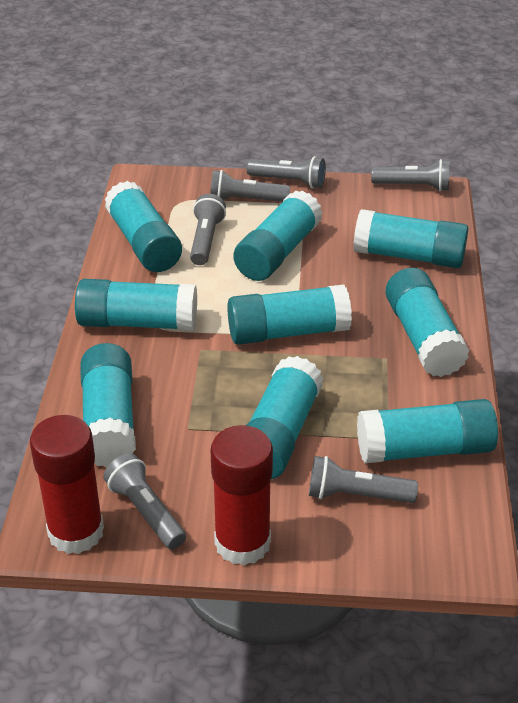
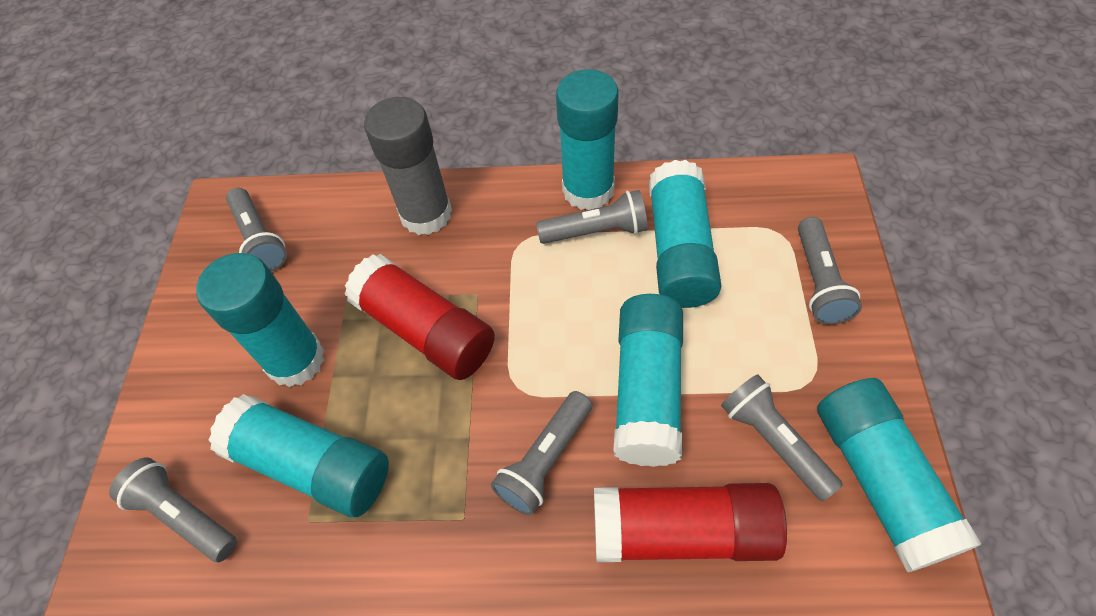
grey glue stick: none = 0 -> [364,97,452,235] = 1
turquoise glue stick: [75,279,197,331] [81,343,136,467] [105,181,182,272] [227,284,352,345] [233,190,323,281] [246,356,323,479] [353,209,468,268] [357,399,498,464] [385,268,469,377] = 9 -> [196,253,325,387] [208,394,389,517] [556,69,619,210] [613,294,683,467] [649,160,722,308] [817,378,982,573] = 6

